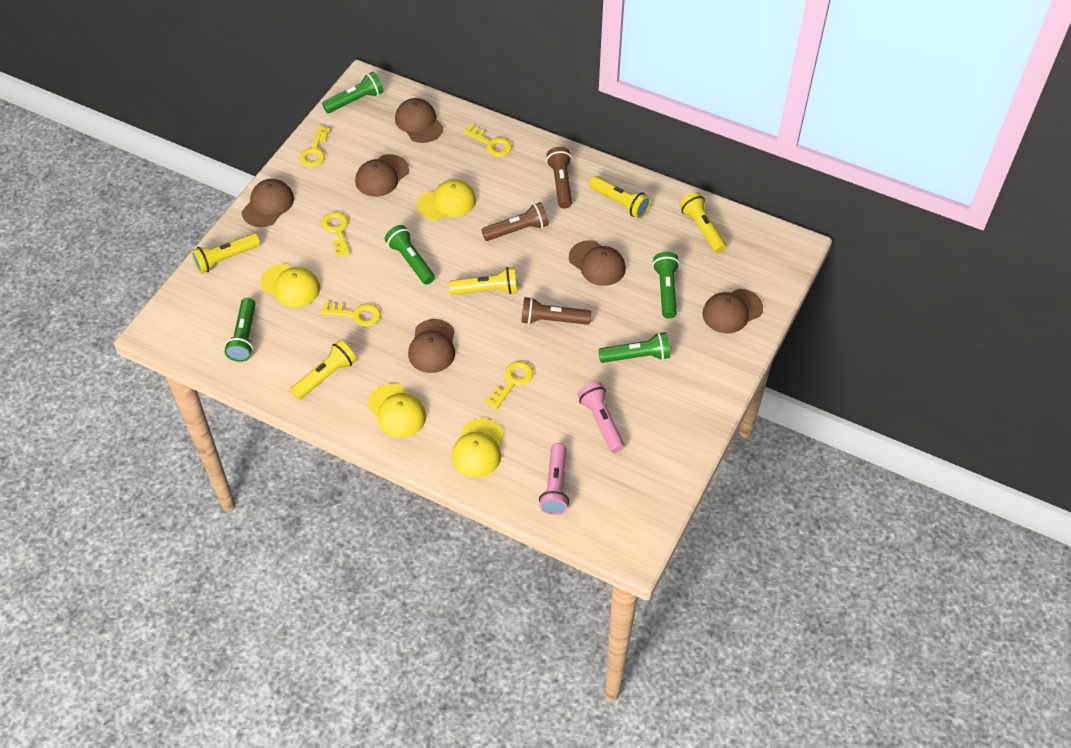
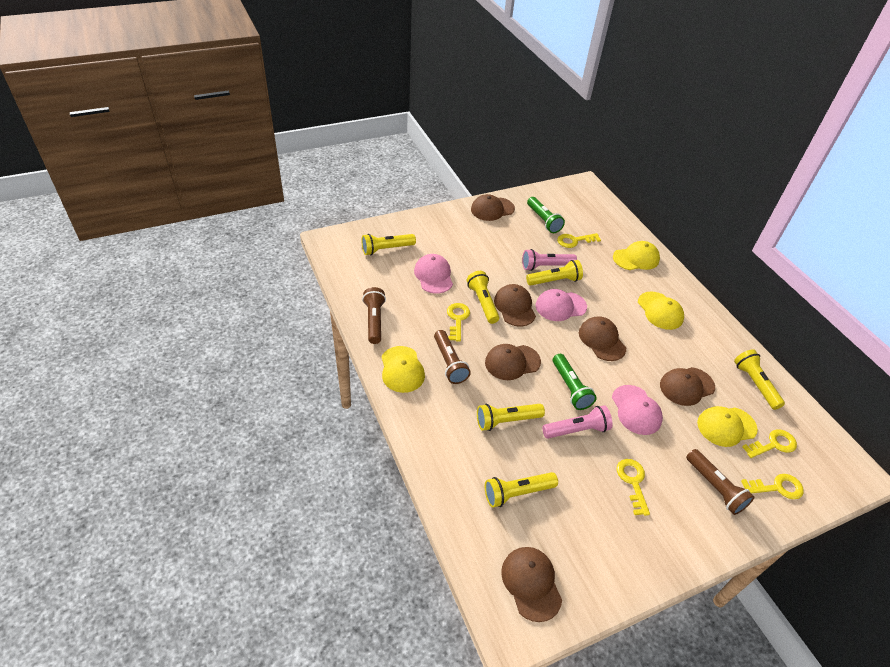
green flashlight: [224,298,256,362] [322,72,384,113] [385,225,435,285] [598,332,670,363] [652,252,680,319] = 5 -> [527,197,565,233] [553,354,597,410] = 2
pink cap: none = 0 -> [414,254,453,294] [536,289,587,321] [612,385,663,435] = 3
yellow flashlight: [191,233,260,274] [290,340,357,400] [449,267,518,295] [589,176,651,219] [679,192,726,253] = 5 -> [362,234,416,255] [467,271,500,324] [477,404,545,431] [485,472,558,508] [526,260,583,286] [734,349,785,410] = 6

